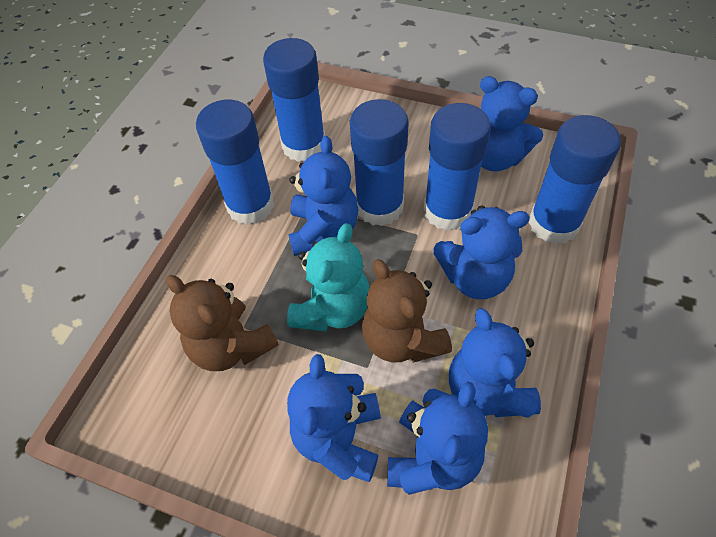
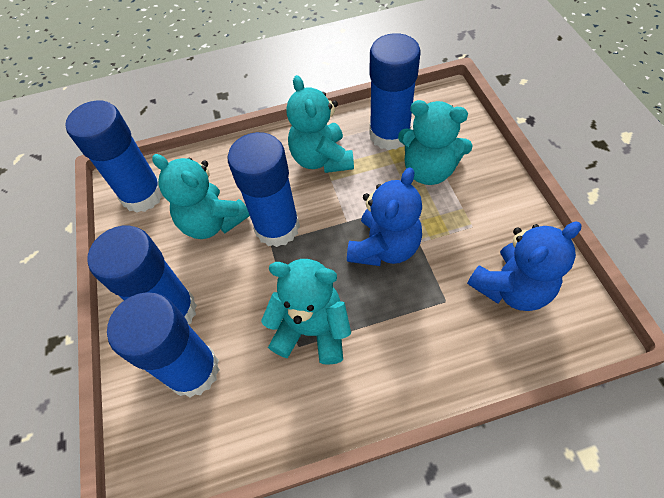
blue teddy bear: [287,354,381,482] [288,136,358,256] [387,382,488,495] [433,205,530,299] [449,308,541,418] [480,76,543,171] = 6 -> [347,167,422,266] [467,222,581,311] = 2
brown teddy bear: [166,275,279,371] [362,259,452,363] = 2 -> none = 0
turquoise teddy bear: [287,223,370,331] = 1 -> [152,154,250,239] [261,259,351,365] [286,75,354,173] [398,100,473,185] = 4

